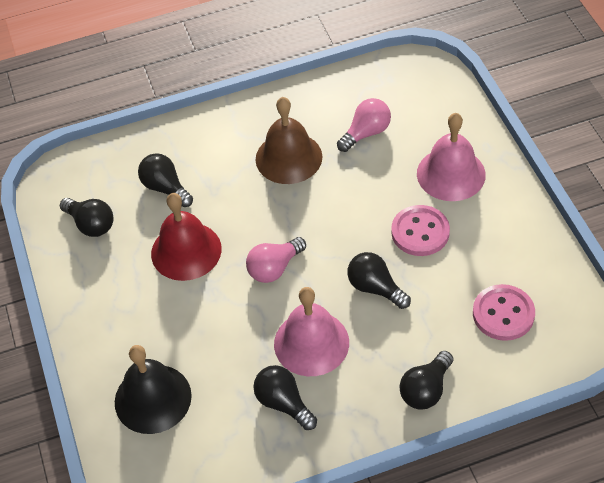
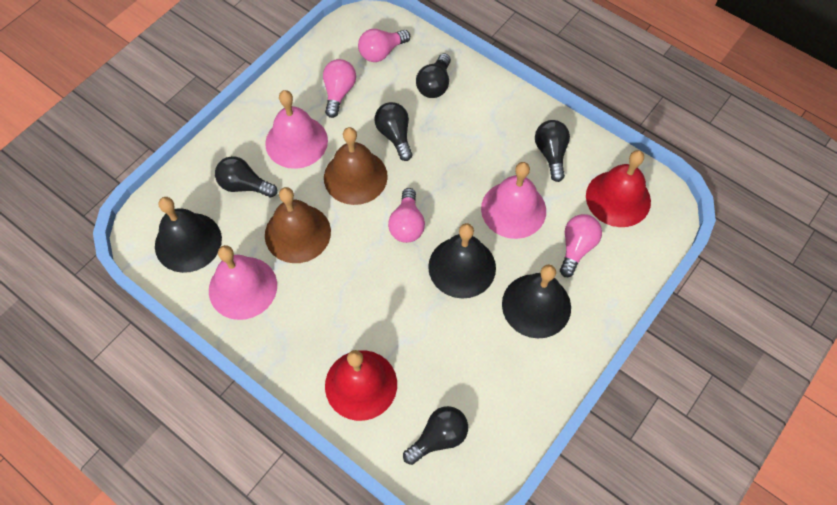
black bell: [115,345,192,434] = 1 -> [155,197,222,273] [428,223,496,299] [502,265,571,338] = 3
brown bell: [256,97,322,184] = 1 -> [265,187,331,263] [324,127,388,205] = 2
pink bell: [274,287,349,376] [417,113,486,201] = 2 -> [209,245,277,320] [265,90,328,169] [481,162,546,239] = 3
pink button: [391,205,450,256] [473,284,535,341] = 2 -> none = 0
pink light bulb: [246,237,306,283] [337,98,391,152] = 2 -> [323,59,356,118] [358,29,410,62] [388,188,425,243] [560,214,602,277] = 4
red bell: [151,193,222,281] = 1 -> [325,350,397,421] [586,150,651,227] = 2

